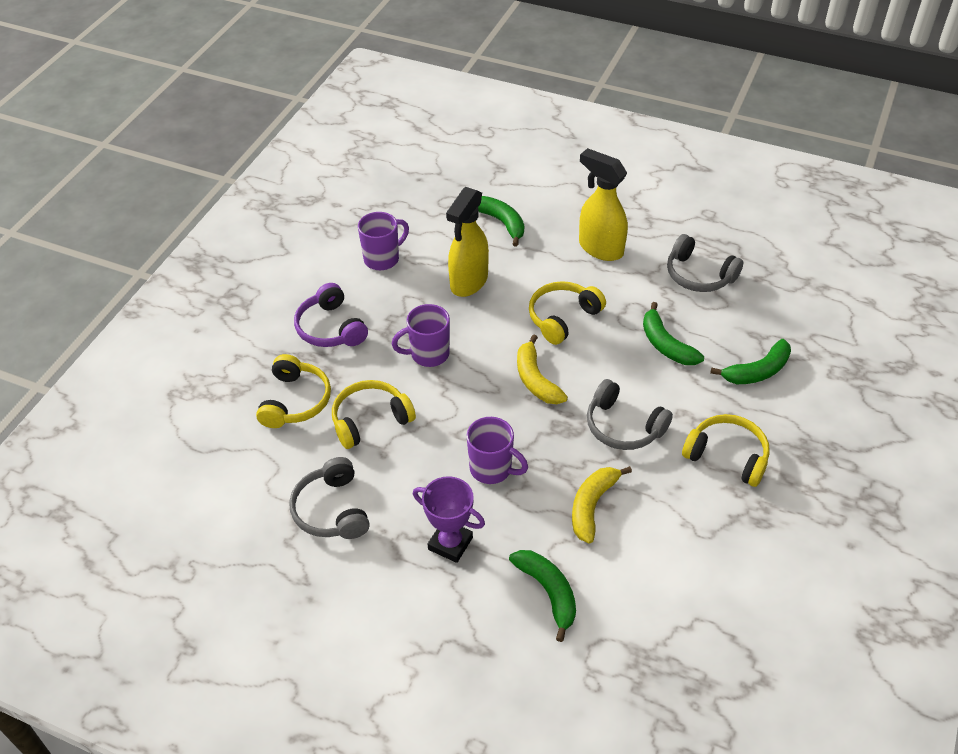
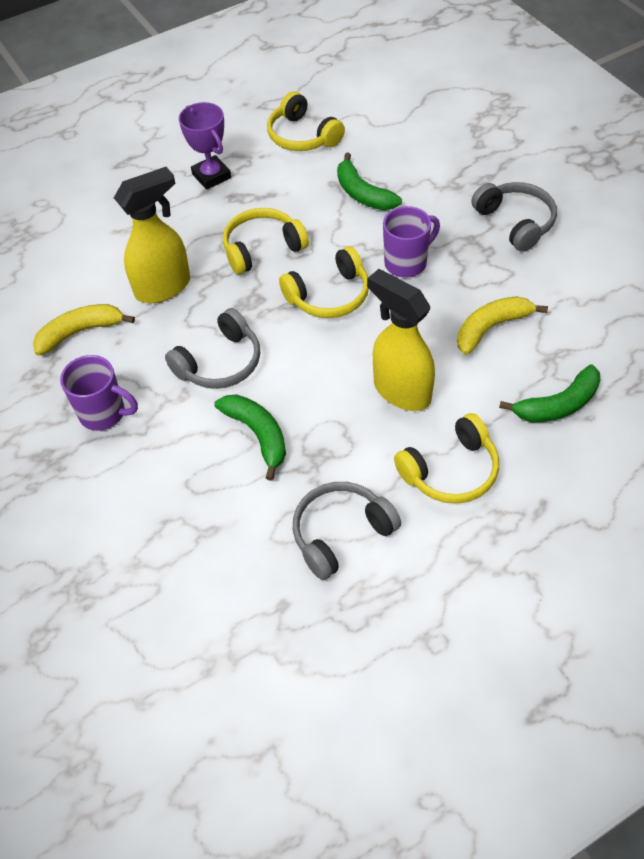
green banana: [478,196,524,246] [509,550,576,642] [643,302,704,365] [710,339,791,384] = 4 -> [214,395,286,481] [337,153,402,210] [499,364,600,422] = 3
purple headphones: [294,283,368,347] = 1 -> none = 0
purple mug: [358,212,409,270] [392,304,450,367] [467,417,528,484] = 3 -> [60,355,138,431] [383,206,440,278] = 2

